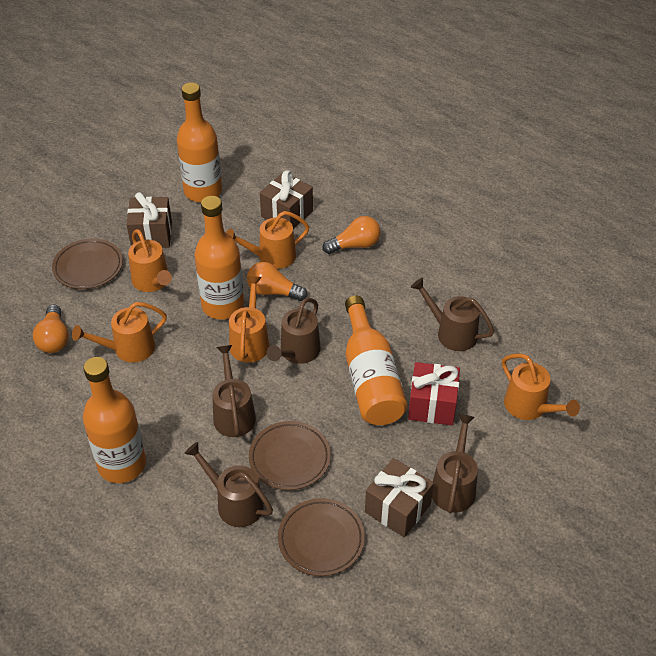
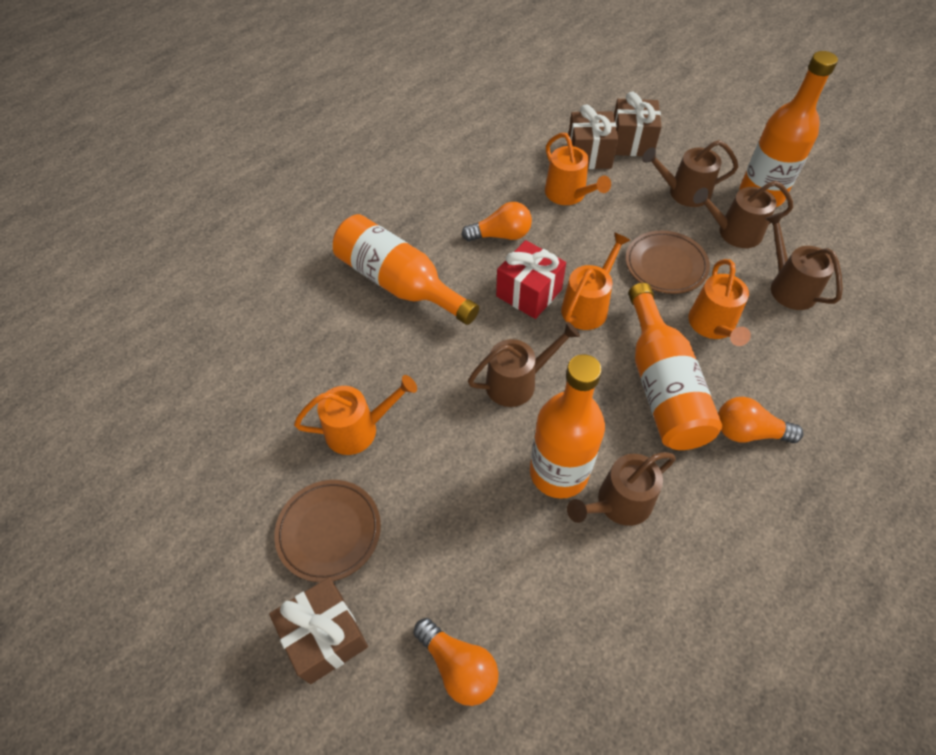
brown plate: [52,239,123,289] [249,421,331,490] [278,498,365,576] = 3 -> [274,480,381,582] [625,230,710,294] = 2
orange watering can: [72,302,167,363] [128,229,172,292] [226,211,309,269] [229,276,269,362] [502,354,580,420] = 5 -> [294,375,417,455] [545,133,611,205] [561,232,630,330] [688,259,751,346] = 4

